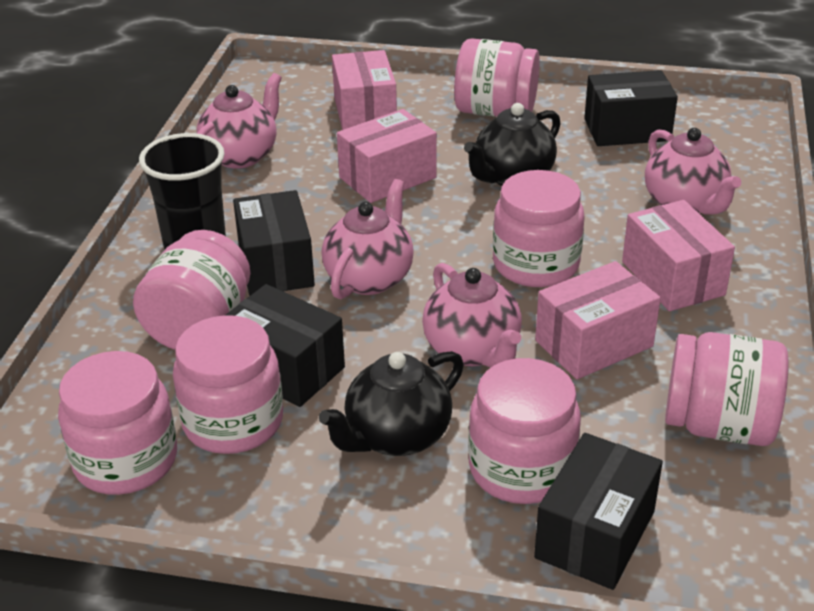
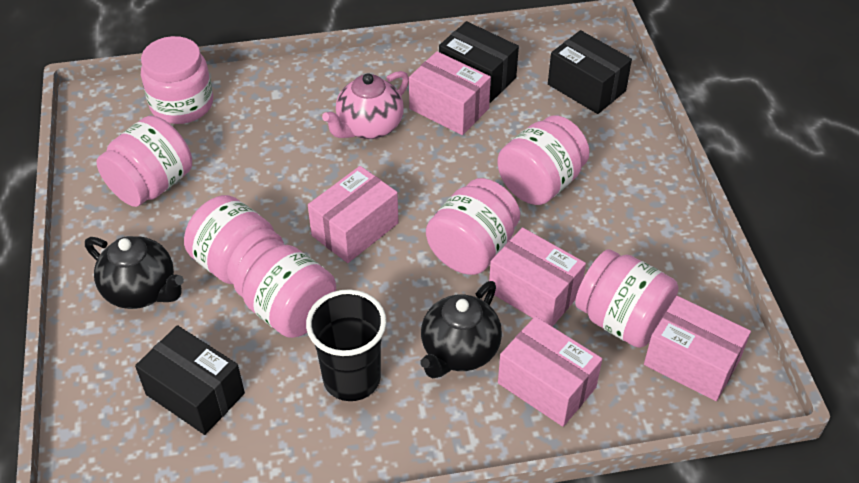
black box: [226,284,345,407] [233,190,315,296] [534,433,663,590] [584,70,678,146] = 4 -> [135,325,245,435] [439,21,519,103] [548,30,632,114] = 3
pink box: [332,50,397,130] [337,109,437,203] [535,261,661,379] [622,200,735,311] = 4 -> [308,166,399,263] [409,51,491,135] [489,227,586,327] [498,316,602,427] [644,296,751,401] = 5
pink teapot: [197,73,282,169] [322,179,414,299] [422,263,522,367] [645,128,741,215] = 4 -> [322,71,409,139] = 1

